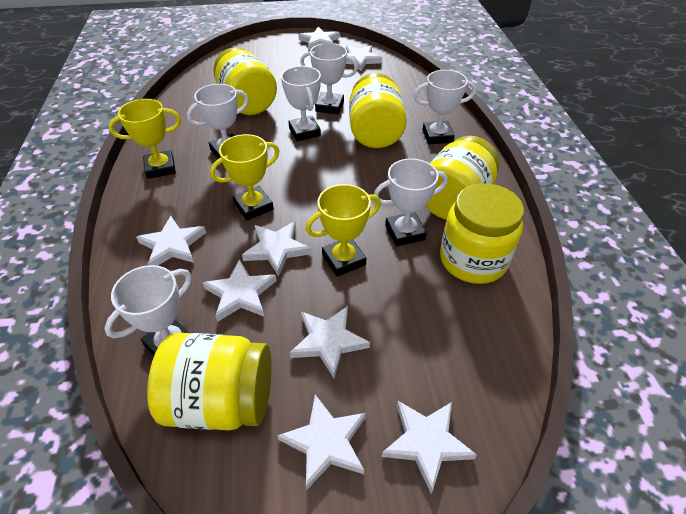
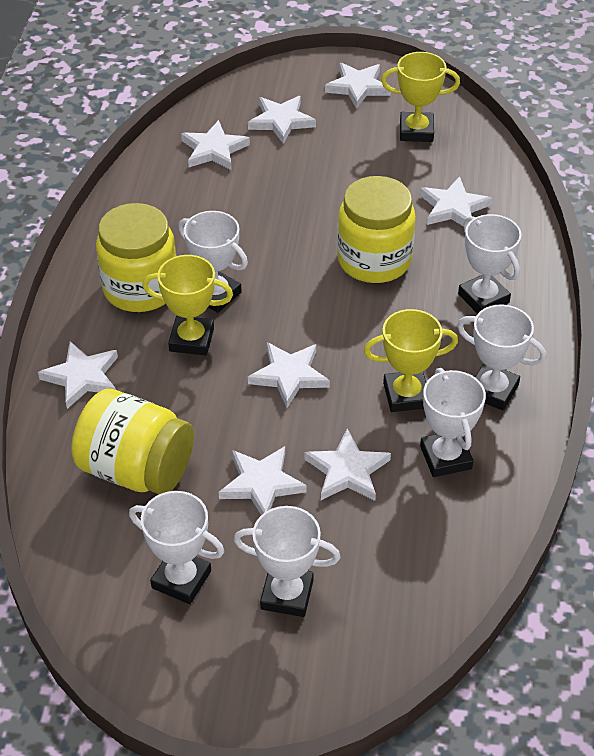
yellow jar: [147,333,272,430] [213,47,277,115] [349,73,407,148] [425,136,499,220] [440,183,524,284] = 5 -> [72,389,194,494] [96,203,177,312] [337,176,416,283] = 3

